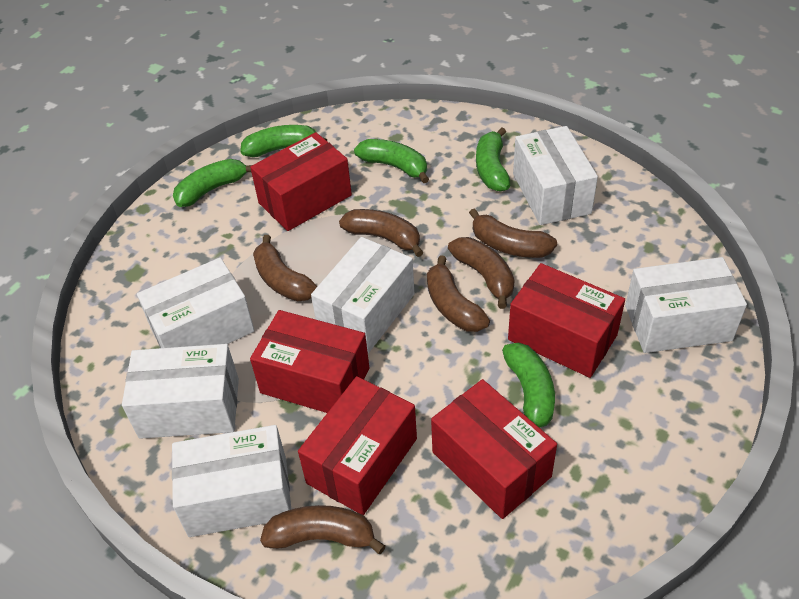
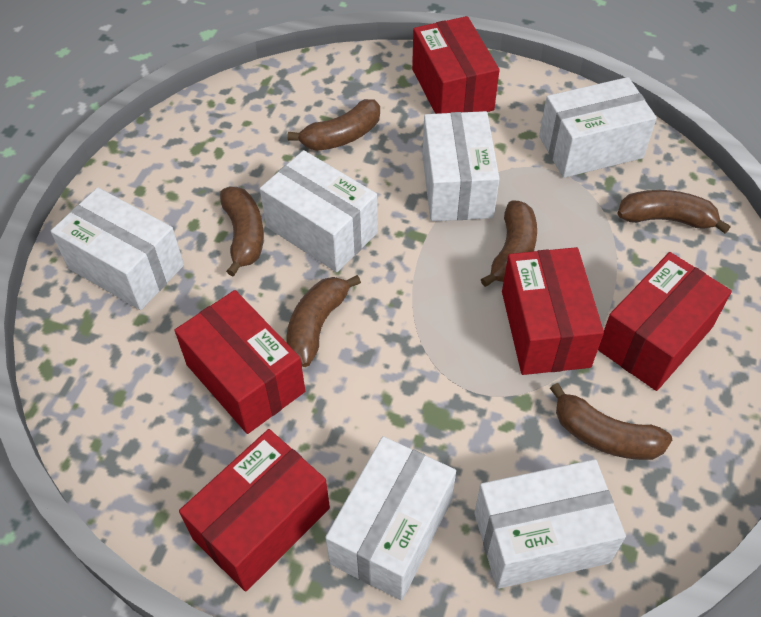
green banana: [173,159,252,207] [240,125,327,157] [354,139,429,183] [476,127,510,191] [502,343,555,428] = 5 -> none = 0

